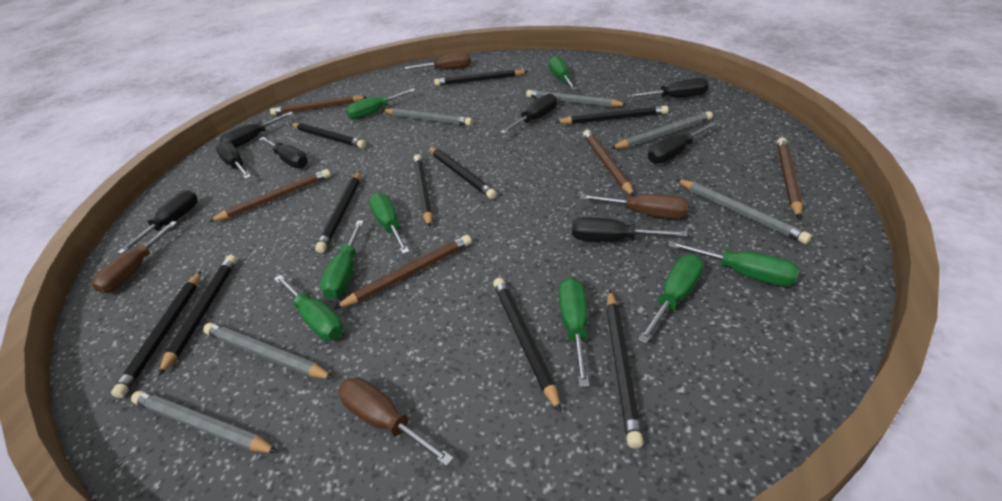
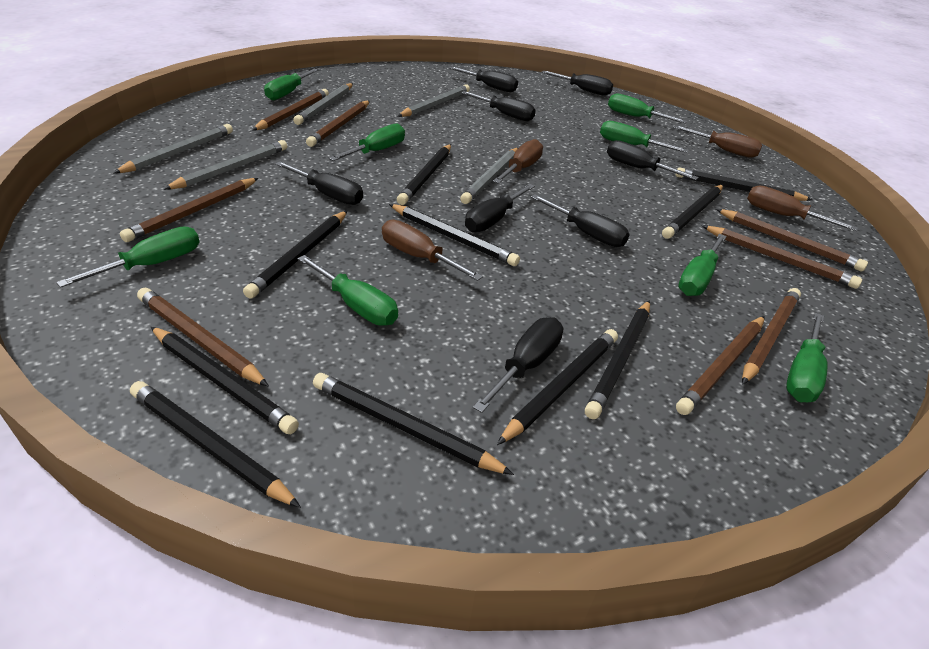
brown pencil: [208,169,331,222] [270,96,367,115] [334,235,472,309] [583,130,635,197] [777,137,803,219] = 5 -> [120,178,259,242] [137,288,269,387] [252,89,329,131] [306,101,370,147] [676,316,765,415] [702,226,862,289] [716,209,868,271] [742,288,801,385] = 8
grey pencil: [131,391,278,453] [203,323,334,379] [382,108,473,126] [526,90,628,107] [610,111,713,149] [676,179,812,244] = 6 -> [114,124,233,173] [163,140,287,190] [293,83,353,125] [397,84,470,117] [460,148,518,204] = 5

